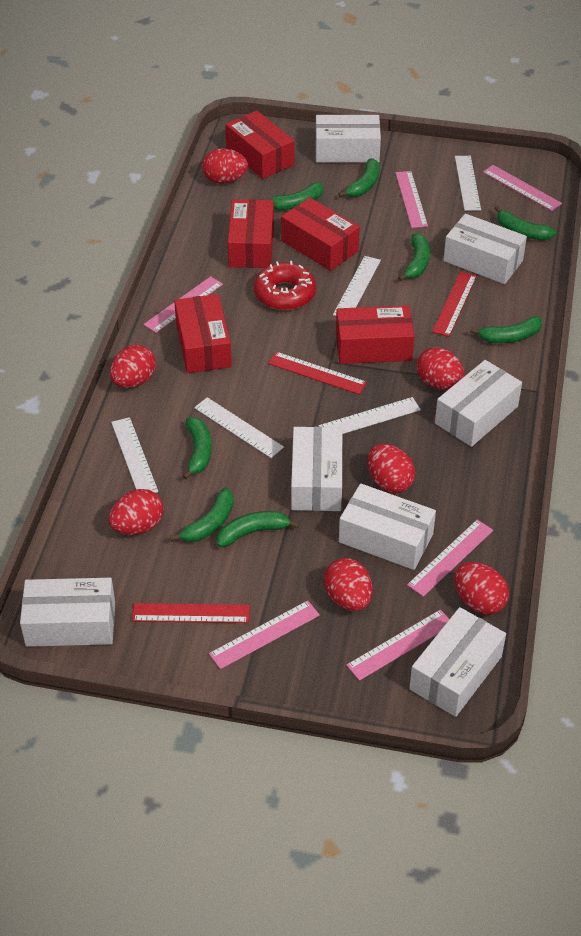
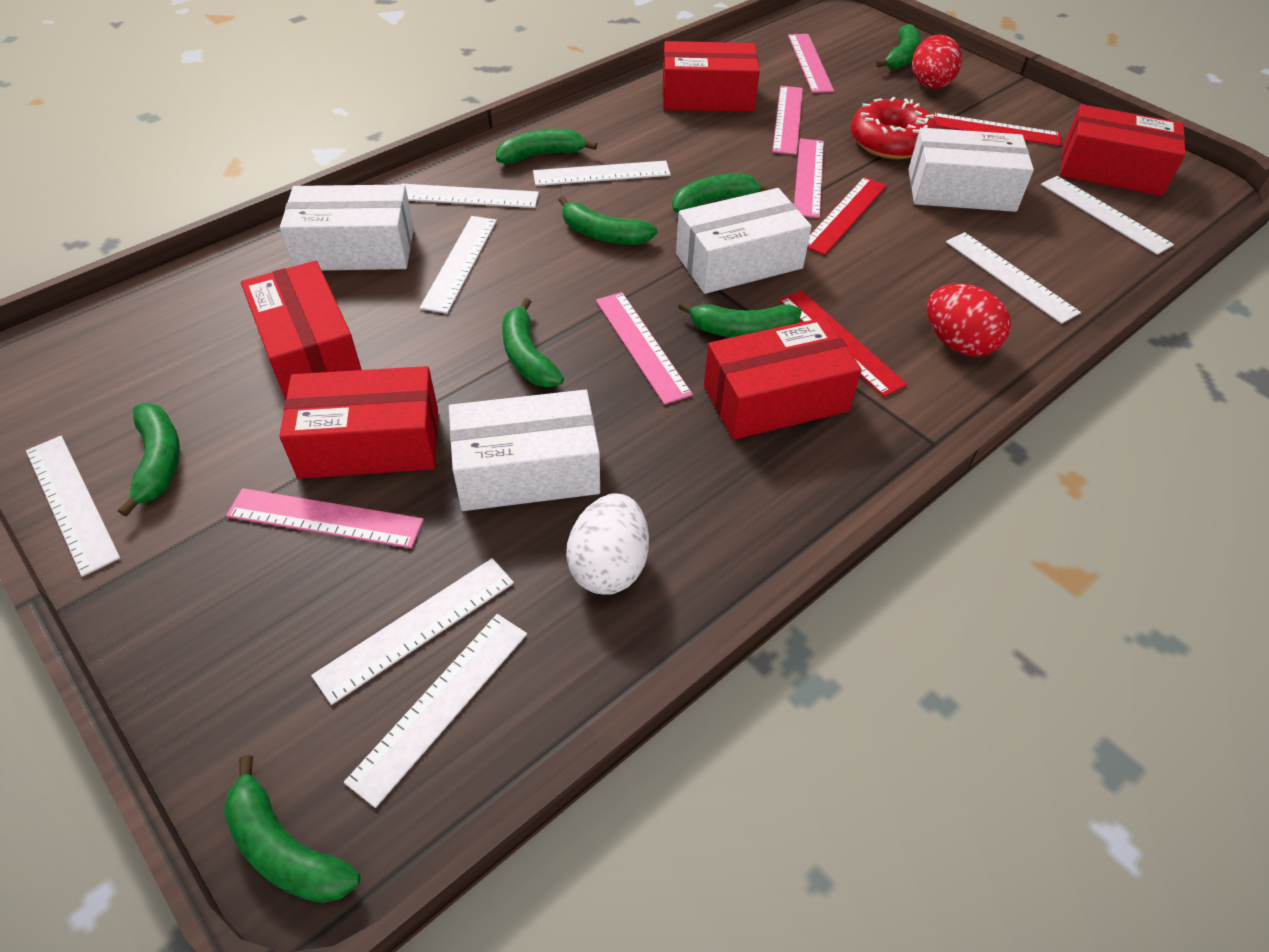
pink ruler: [143,276,223,333] [209,600,320,669] [346,610,449,681] [395,171,428,228] [407,520,493,597] [483,165,562,211] = 6 -> [226,488,424,548] [596,292,693,405] [772,86,803,155] [788,34,834,93] [794,138,824,218] = 5
red egg: [109,489,164,535] [110,345,156,388] [202,148,248,184] [324,558,373,611] [367,444,415,493] [417,347,465,390] [455,562,509,615] = 7 -> [912,34,962,89] [927,284,1011,357] = 2
white box: [20,578,115,647] [291,427,342,511] [315,115,381,163] [339,483,436,570] [409,607,506,717] [435,360,522,447] [443,214,527,284] = 7 -> [280,185,414,271] [449,390,600,511] [676,188,812,294] [908,128,1034,212] = 4
white egg: none = 0 -> [566,493,649,595] = 1
white ruler: [111,417,158,493] [194,397,284,458] [319,397,421,434] [333,256,381,316] [455,156,481,211] = 5 -> [26,436,120,577] [311,558,514,705] [344,614,527,808] [401,184,539,208] [420,216,497,314] [533,161,671,186] [946,232,1081,324] [1041,176,1174,255] = 8

